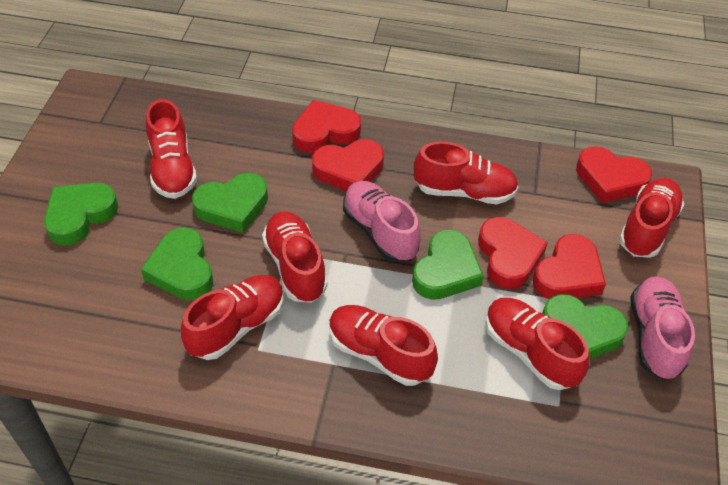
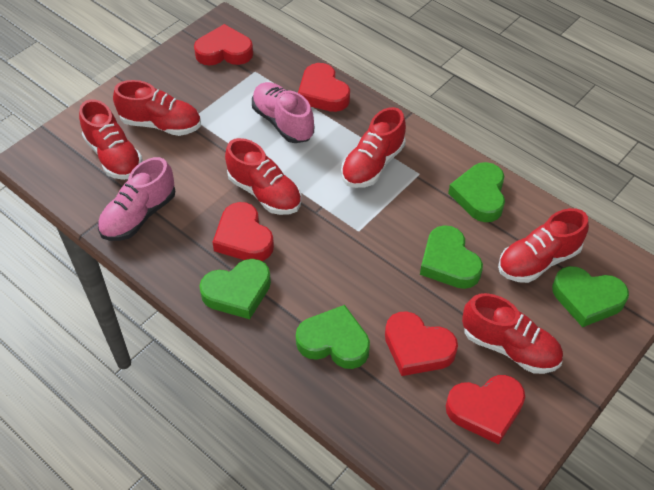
red shoe: [146,99,197,199] [181,275,284,360] [262,211,327,303] [329,305,438,386] [414,142,519,204] [485,298,590,390] [619,178,684,258] = 7 -> [79,99,143,180] [113,80,201,136] [225,138,302,215] [341,107,406,188] [462,293,563,374] [498,208,589,283] = 6

